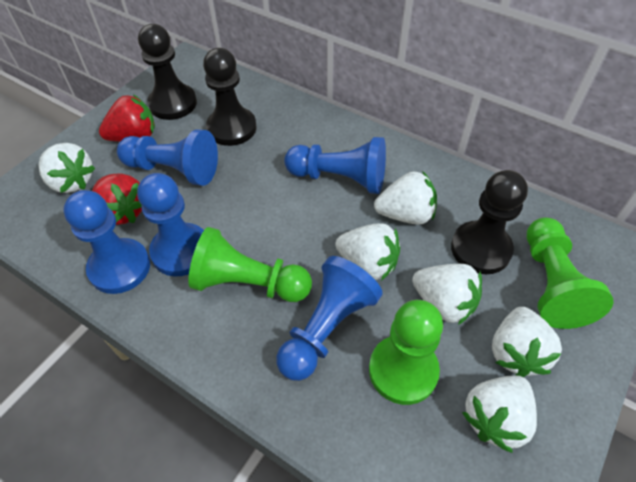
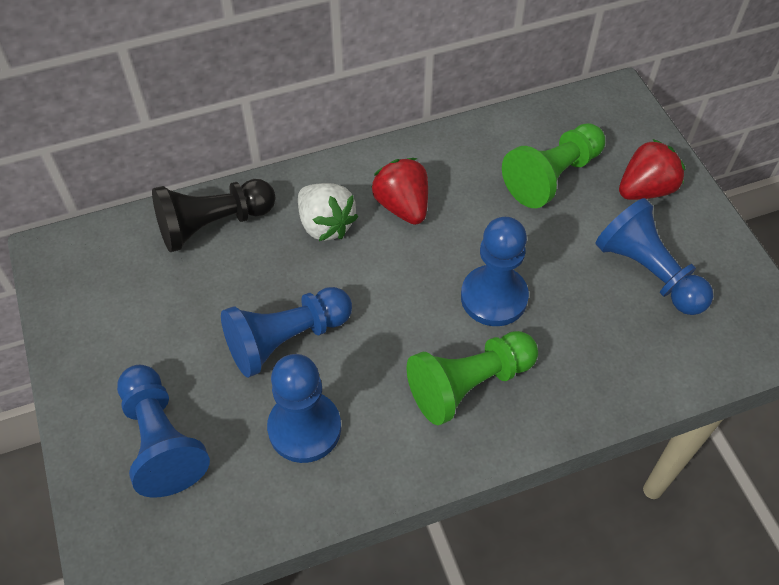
black pawn: [138,24,197,120] [203,48,257,146] [451,170,528,274] = 3 -> [152,179,275,252] = 1
green pawn: [188,227,312,302] [369,300,443,405] [527,217,614,329] = 3 -> [406,331,538,425] [502,123,605,208] = 2
white strawberry: [39,143,95,193] [335,223,400,281] [374,171,437,225] [412,264,482,325] [462,376,537,453] [492,307,562,377] = 6 -> [298,183,358,241] = 1

